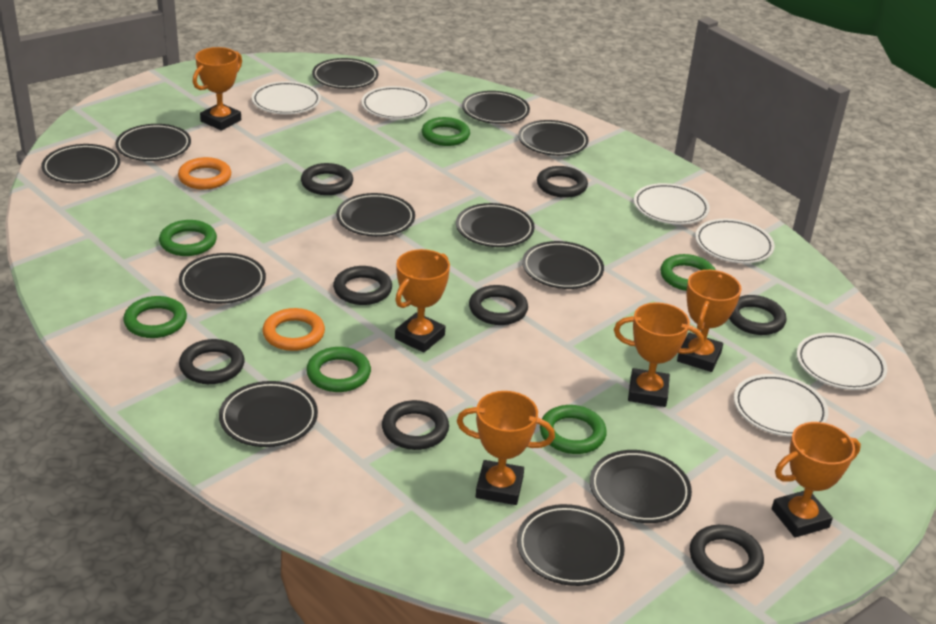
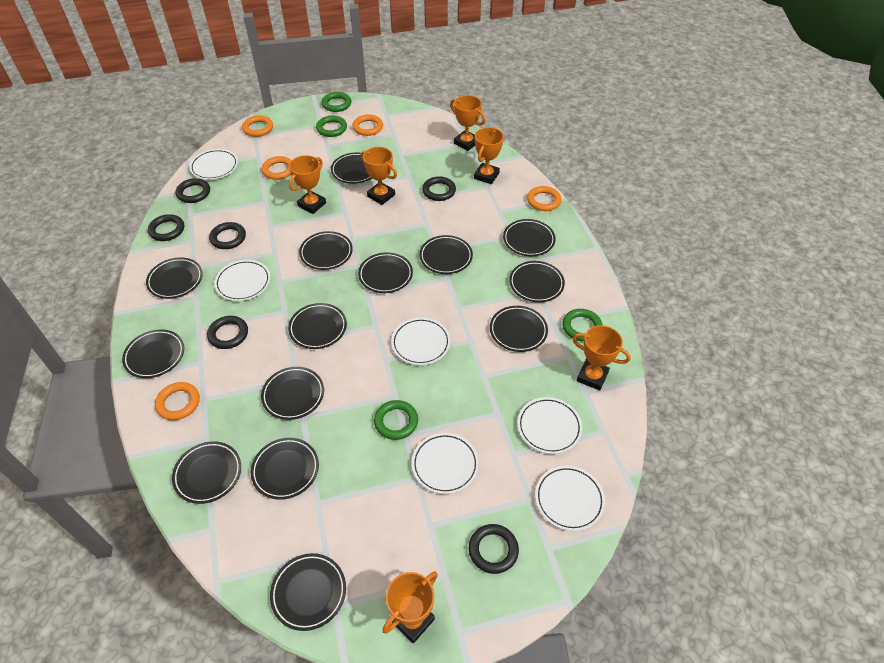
black plate: [41,144,120,184] [115,124,191,161] [179,253,266,304] [219,381,318,447] [312,58,378,89] [336,193,415,237] [456,203,535,247] [462,91,530,124] [517,504,625,586] [518,120,589,156] [522,241,604,289] [590,450,692,523] = 12 -> [122,329,184,378] [146,258,203,299] [172,441,241,504] [251,438,319,500] [261,367,324,420] [270,553,346,631] [288,303,347,349] [299,231,353,270] [331,152,371,184] [358,252,413,293] [419,235,473,274] [490,306,548,352] [503,219,556,256] [509,261,565,302] = 14
black ring: [179,339,244,384] [301,163,353,195] [333,266,392,305] [382,400,449,450] [469,285,528,325] [537,166,588,198] [690,525,764,584] [729,295,787,335] = 8 -> [148,214,184,241] [175,178,210,203] [207,316,248,349] [209,222,246,249] [422,176,456,201] [469,524,519,574] = 6
green ring: [123,296,187,338] [159,220,217,256] [306,347,371,392] [422,117,470,146] [540,405,607,454] [660,254,716,291] = 6 -> [316,116,347,137] [322,92,351,112] [374,400,418,440] [562,309,602,342] = 4
orange ring: [178,157,231,190] [263,308,325,351] = 2 -> [155,382,200,420] [242,115,273,137] [262,156,292,180] [352,114,383,136] [527,186,561,211] = 5

